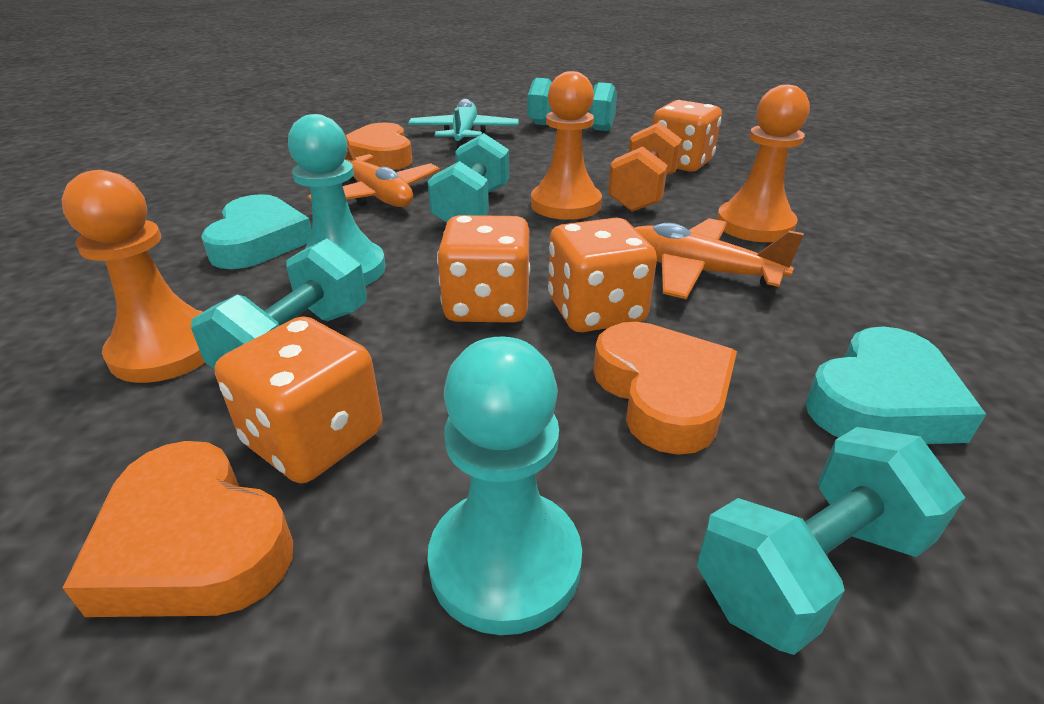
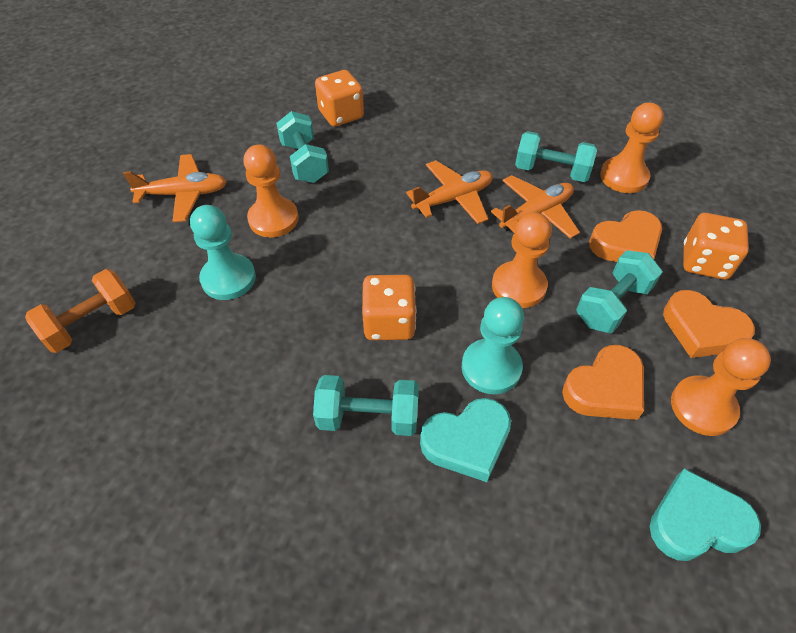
orange dice: [215,316,382,483] [437,215,530,323] [548,218,657,332] [652,100,722,172] = 4 -> [315,70,364,127] [362,275,417,340] [683,213,749,280] = 3
orange pawn: [61,170,205,383] [531,71,602,220] [717,84,810,242] = 3 -> [243,145,299,237] [492,212,552,308] [600,103,664,193] [671,338,771,436] = 4
orange plane: [307,133,440,207] [635,218,804,299] = 2 -> [123,154,227,222] [406,160,493,224] [491,175,580,239] = 3
turquoise plane: [408,99,519,149] = 1 -> none = 0

